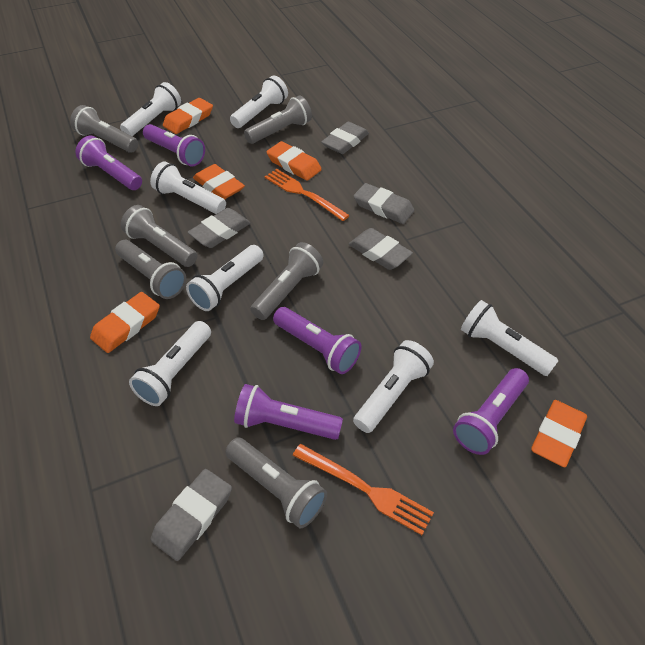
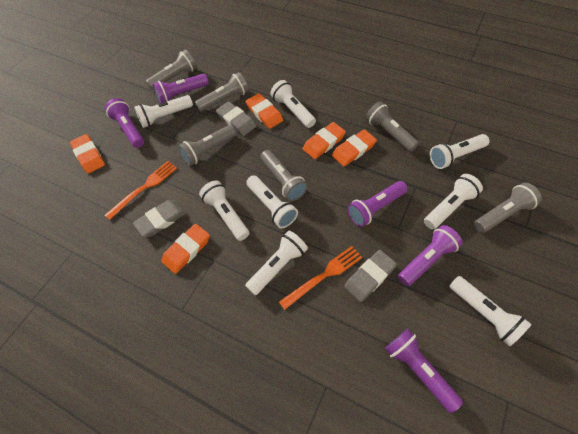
grey eraser: [151,469,232,561] [187,208,251,248] [321,122,369,154] [349,228,413,270] [354,183,414,224] = 5 -> [133,200,186,237] [216,101,256,136] [344,250,397,302] = 3
white flashlight: [120,82,181,136] [129,321,211,406] [150,162,226,214] [186,245,264,311] [230,76,288,128] [353,340,434,433] [461,300,558,376] = 7 -> [134,95,193,128] [199,180,249,241] [245,231,308,295] [246,175,298,228] [270,80,316,128] [424,174,483,229] [430,134,490,169] [449,276,532,347] = 8

